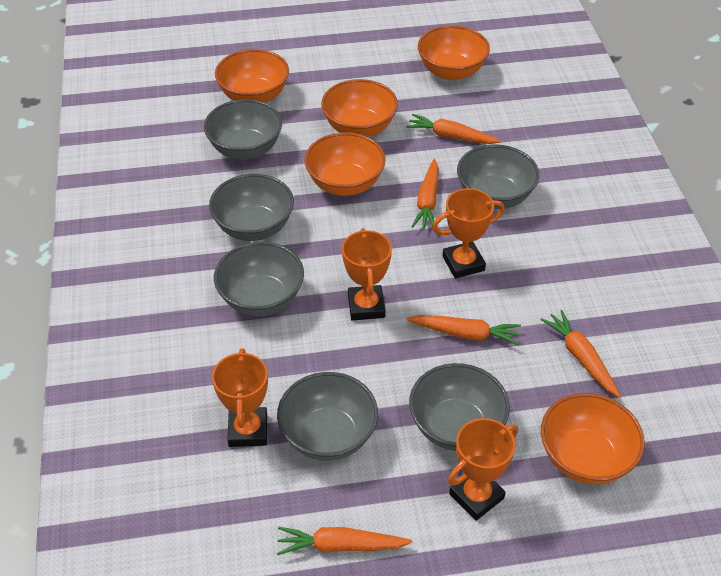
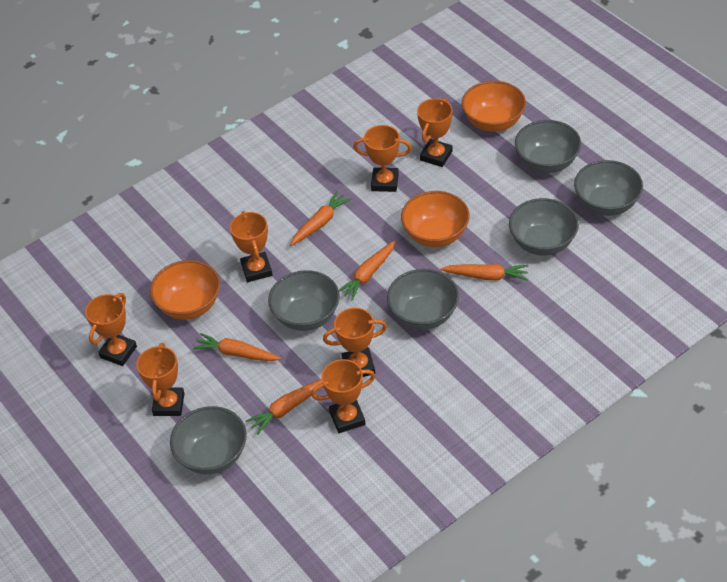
orange bowl: [215,49,289,103] [304,132,386,196] [321,79,398,137] [417,25,490,80] [541,393,645,485] = 5 -> [150,260,220,320] [401,191,469,247] [462,81,526,132] = 3
orange trophy: [212,348,268,447] [342,228,392,321] [432,188,505,279] [448,418,518,521] = 4 -> [85,293,137,366] [137,343,184,416] [230,211,272,282] [311,359,375,433] [323,308,387,377] [353,125,412,192] [417,98,453,167] = 7

